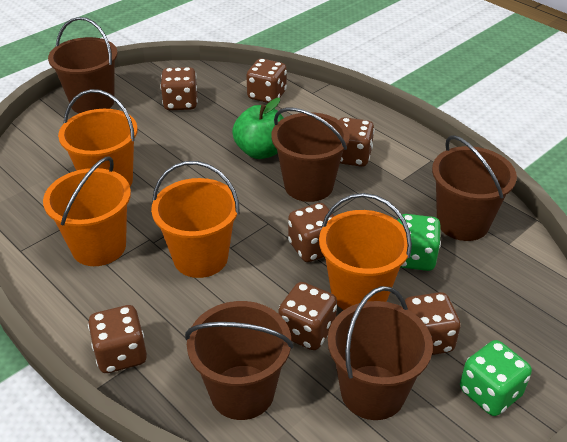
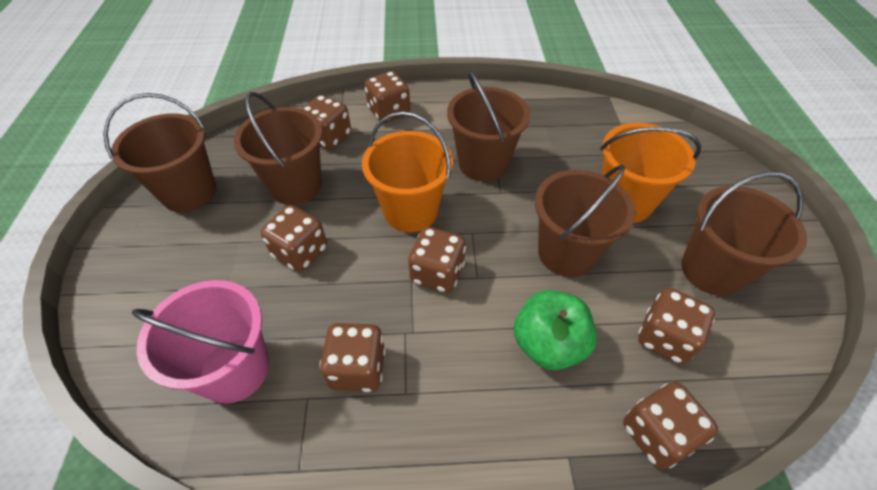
green dice: [397,214,441,271] [460,340,532,416] = 2 -> none = 0
orange bucket: [43,156,131,266] [58,89,138,186] [151,161,240,278] [319,193,412,310] = 4 -> [362,111,453,232] [600,123,701,223] = 2
pink bucket: none = 0 -> [132,280,269,404] = 1

